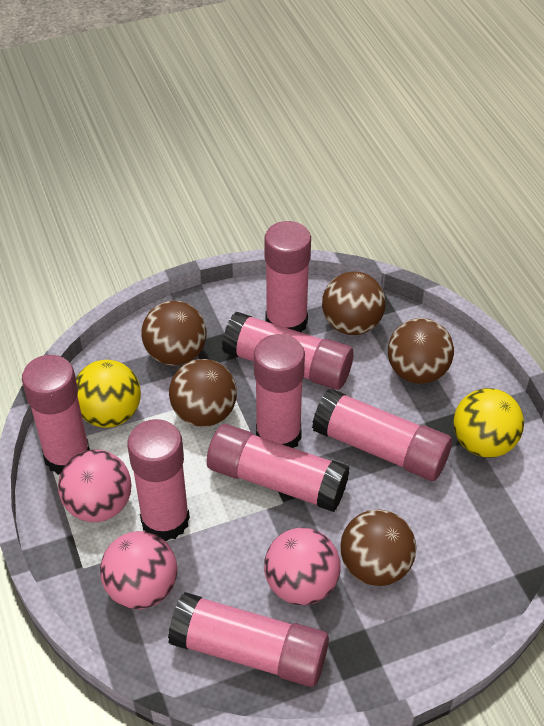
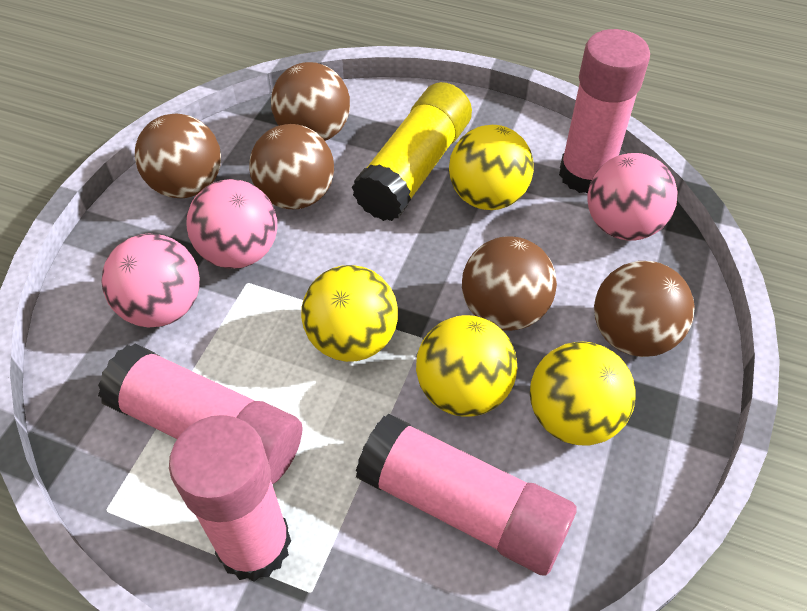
pink glue stick: [22,355,90,475] [127,419,190,541] [168,592,329,687] [207,424,350,512] [222,312,354,390] [254,334,305,448] [264,221,311,333] [312,389,452,481] = 8 -> [98,344,303,485] [169,415,291,581] [356,413,577,576] [559,29,650,194] = 4
yellow ball: [76,360,141,428] [453,388,524,458] = 2 -> [301,265,398,362] [416,315,517,417] [449,125,534,210] [530,341,635,446] = 4
yellow glue stick: none = 0 -> [352,82,472,221] = 1

